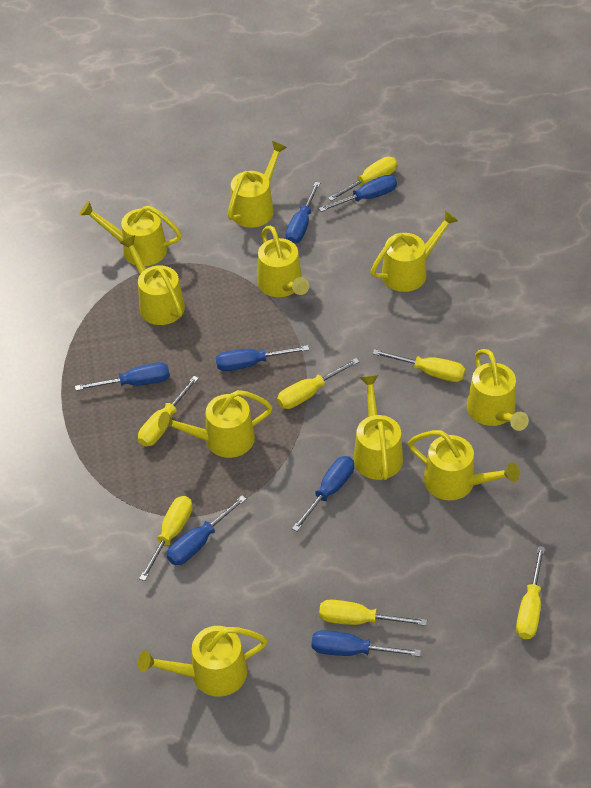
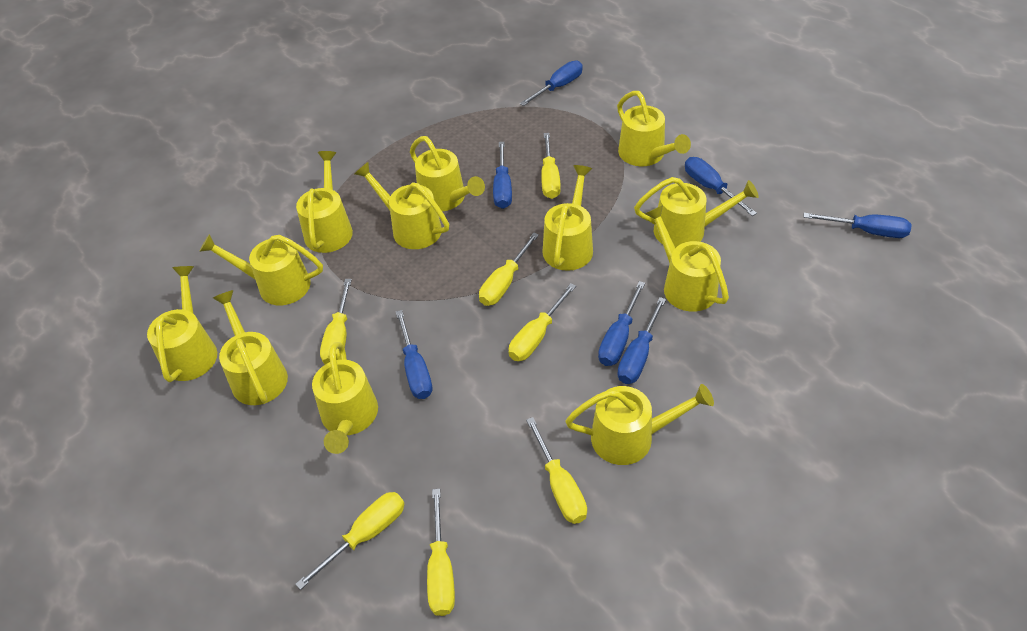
yellow watering can: [80,201,182,266] [120,235,185,325] [138,626,267,697] [158,390,272,458] [228,141,287,228] [257,225,309,297] [354,375,403,480] [371,210,458,292] [408,430,520,500] [467,349,529,431] = 10 -> [147,266,217,382] [199,234,323,305] [213,290,288,405] [296,151,353,253] [312,342,378,454] [355,162,449,249] [410,136,485,211] [543,165,593,271] [565,384,714,465] [617,91,691,166] [634,177,759,248] [645,205,729,312] = 12

